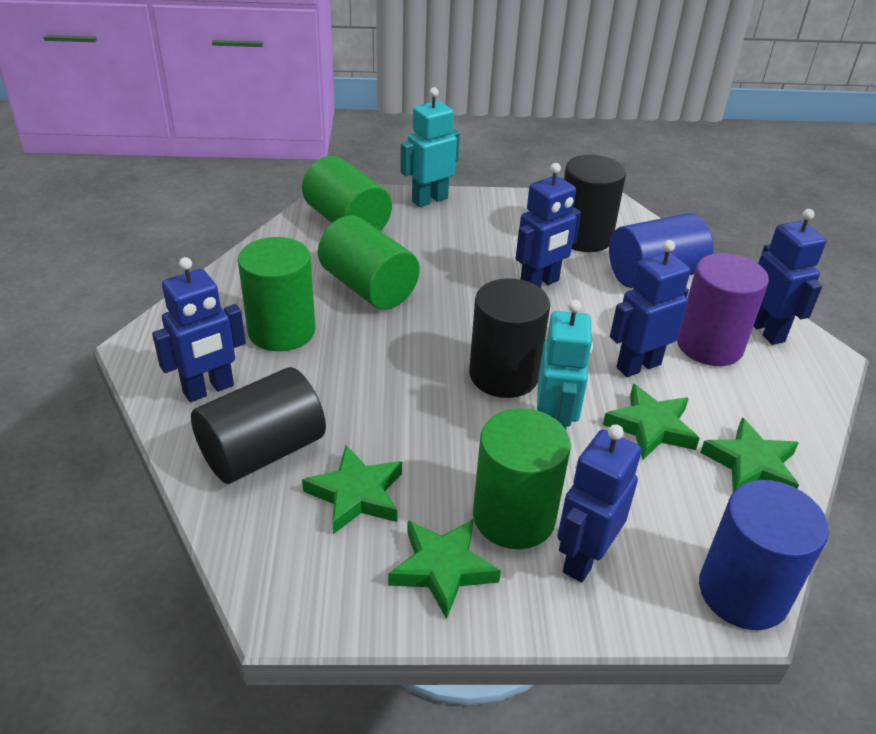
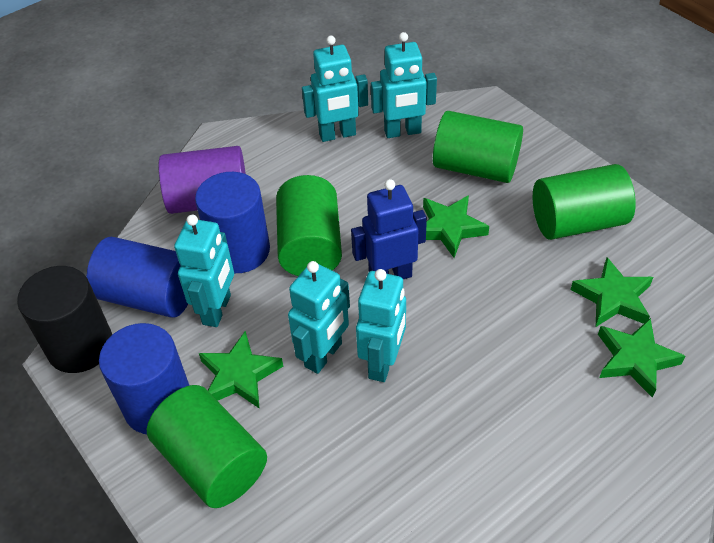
black cylinder: [191,367,326,484] [469,278,550,398] [564,155,626,252] = 3 -> [17,266,112,373] = 1
blue cylinder: [609,213,713,288] [699,480,829,630] = 2 -> [87,237,188,318] [99,323,190,434] [195,172,270,273] = 3
blue robot: [152,257,246,402] [516,163,581,288] [557,424,642,582] [610,240,690,377] [753,209,826,345] = 5 -> [351,179,427,279] = 1
turquoise robot: [400,87,460,207] [537,300,593,430] = 2 -> [174,215,234,327] [288,261,350,374] [302,36,368,142] [356,269,406,382] [371,32,437,138] = 5

